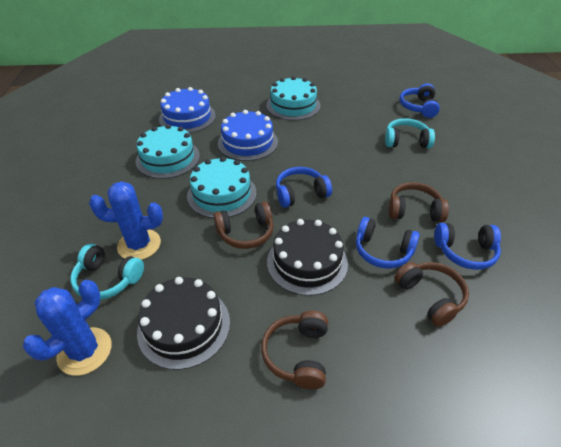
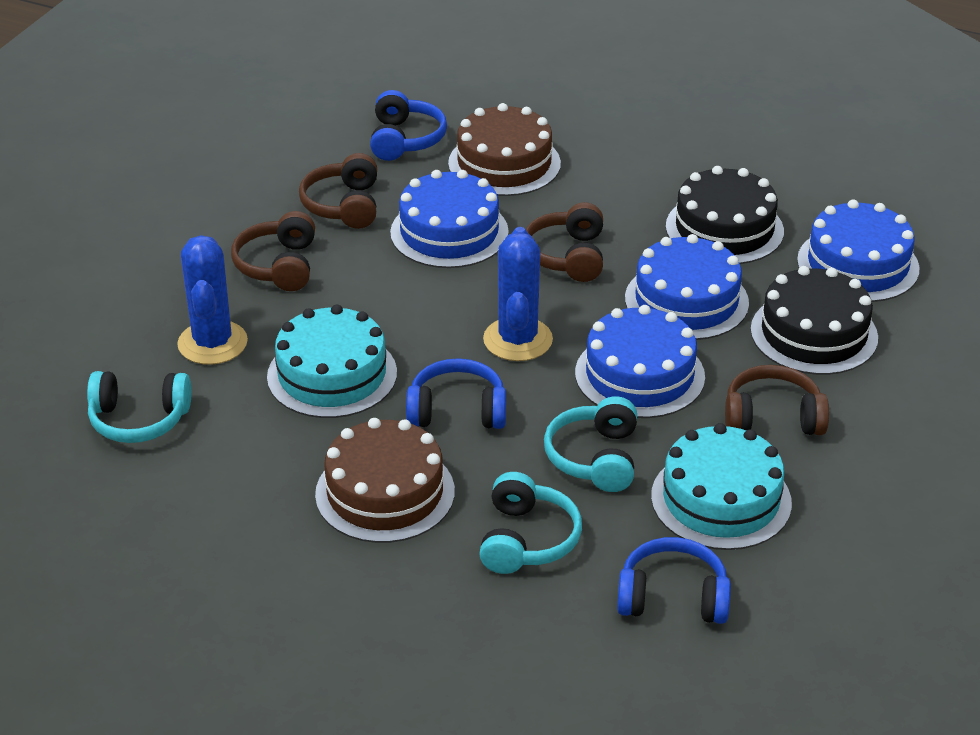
blue cake: [159,87,216,133] [218,110,278,161] = 2 -> [390,170,509,268] [575,305,705,418] [625,234,749,340] [797,200,920,302] = 4
blue headphones: [276,167,332,208] [356,217,420,268] [400,83,440,118] [434,223,501,270] = 4 -> [370,90,447,161] [406,358,506,429] [617,537,731,624] = 3
brown cake: none = 0 -> [315,418,455,543] [448,103,561,196] = 2
turquoise cake: [136,124,200,179] [187,157,256,218] [266,76,320,120] = 3 -> [267,305,397,418] [651,423,792,550] = 2
turquoise headphones: [70,244,144,300] [385,118,435,148] = 2 -> [87,371,192,443] [479,472,582,574] [544,396,637,492] = 3

